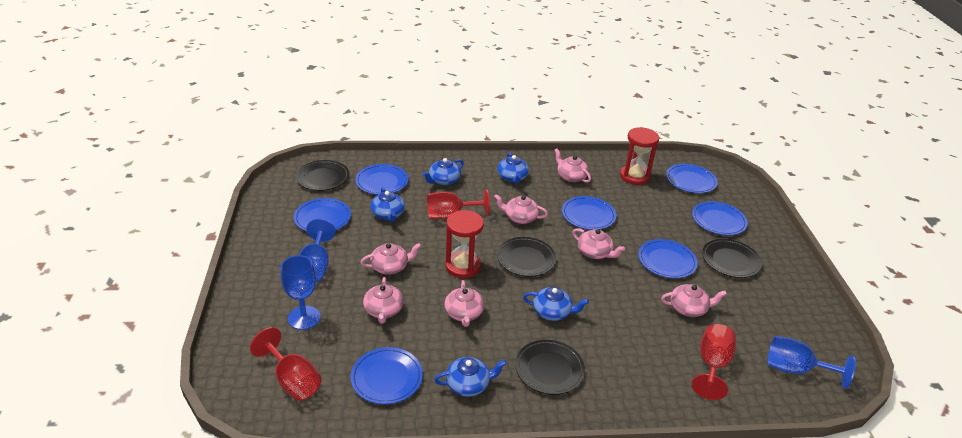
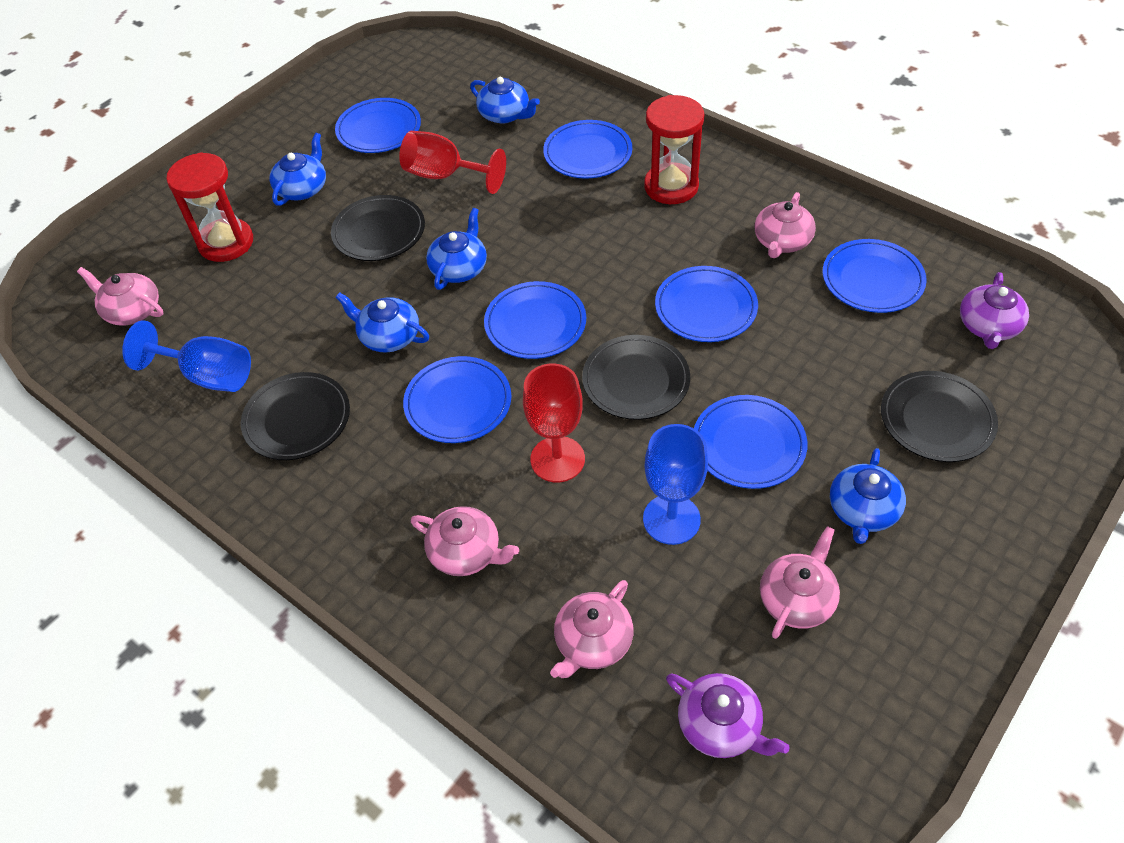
blue goblet: [281,255,321,330] [299,219,336,282] [767,336,856,389] = 3 -> [122,320,251,392] [643,424,708,545] = 2
pink teapot: [360,243,421,275] [363,277,404,324] [444,280,484,327] [494,194,548,224] [554,148,591,183] [572,228,625,259] [661,284,727,317] = 7 -> [77,267,163,326] [411,506,519,576] [550,580,633,678] [754,192,816,258] [760,526,840,639] = 5
purple teapot: none = 0 -> [666,673,790,758] [960,272,1029,349] = 2
red goblet: [250,327,322,401] [427,189,490,219] [692,324,736,400] = 3 -> [399,131,506,194] [523,363,585,482] = 2

